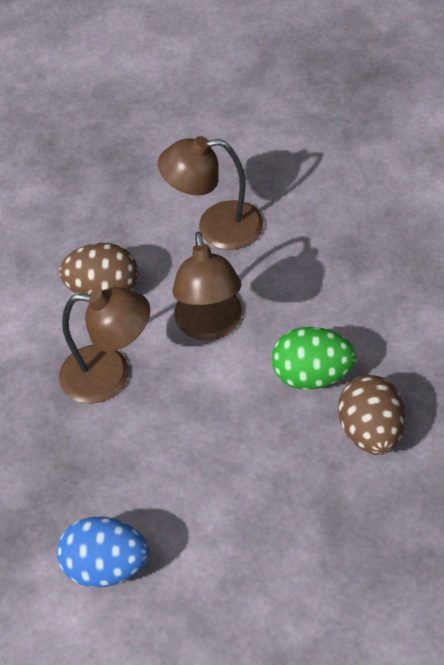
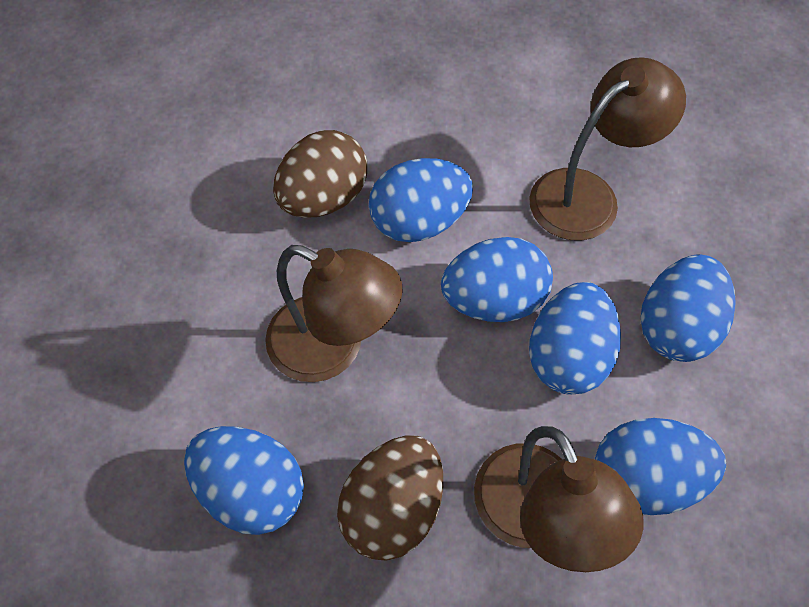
blue egg: [57,517,149,587] = 1 -> [184,426,304,535] [369,158,473,242] [441,237,553,322] [529,282,621,395] [595,418,726,515] [641,255,736,362] = 6
green egg: [271,327,356,390] = 1 -> none = 0

